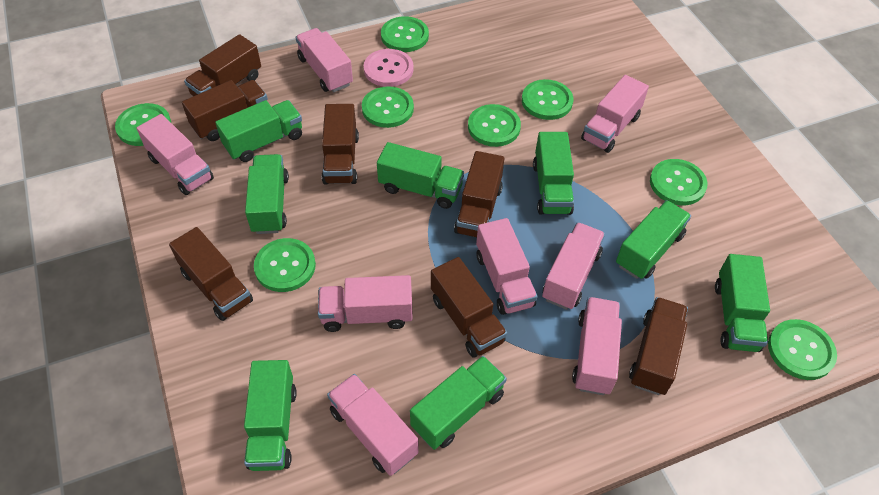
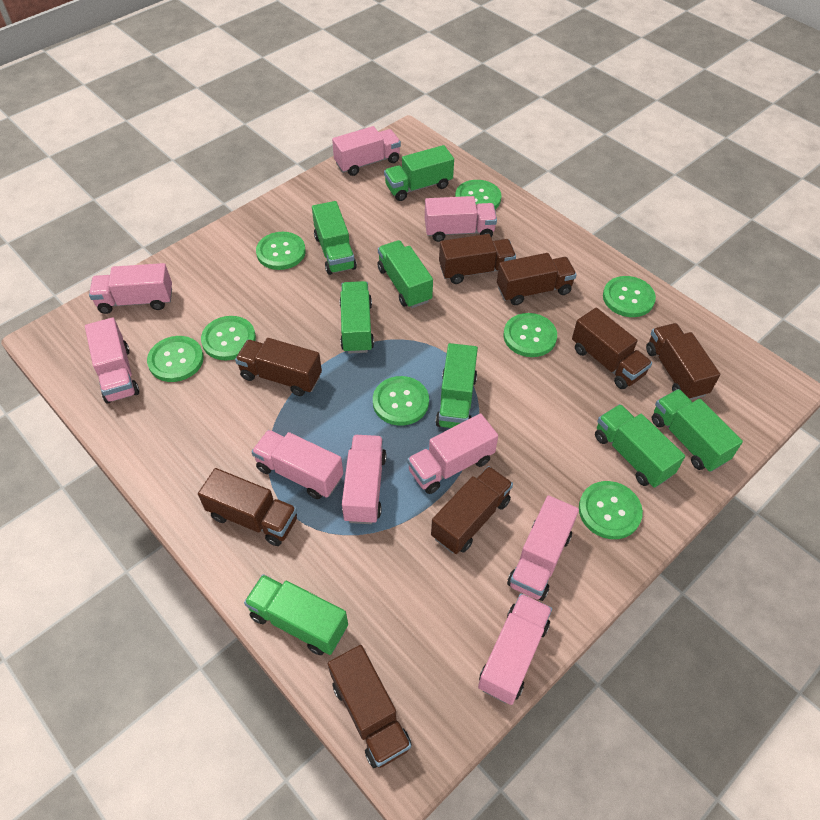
brown truck: [169,227,253,321] [182,80,268,141] [184,34,261,96] [322,104,359,185] [431,257,507,357] [454,151,504,237] [629,297,688,395] = 7 -> [198,468,297,546] [235,338,322,396] [328,645,412,768] [431,466,513,554] [439,234,516,284] [497,253,577,305] [572,308,652,389] [646,323,720,400] = 8
pink button: [364,49,413,87] = 1 -> none = 0
pink truck: [137,114,214,195] [295,28,353,92] [318,275,413,332] [327,374,419,476] [476,218,538,315] [542,222,605,310] [572,297,622,395] [581,75,649,153] = 8 -> [85,317,139,404] [89,263,172,314] [251,430,343,499] [332,126,401,176] [342,435,386,524] [407,413,498,494] [425,196,497,242] [478,593,552,705] [507,495,579,601] = 9

